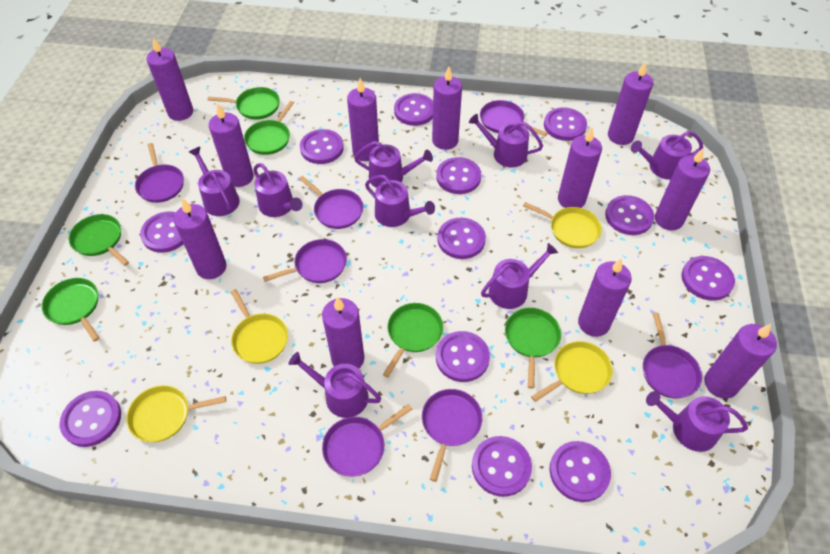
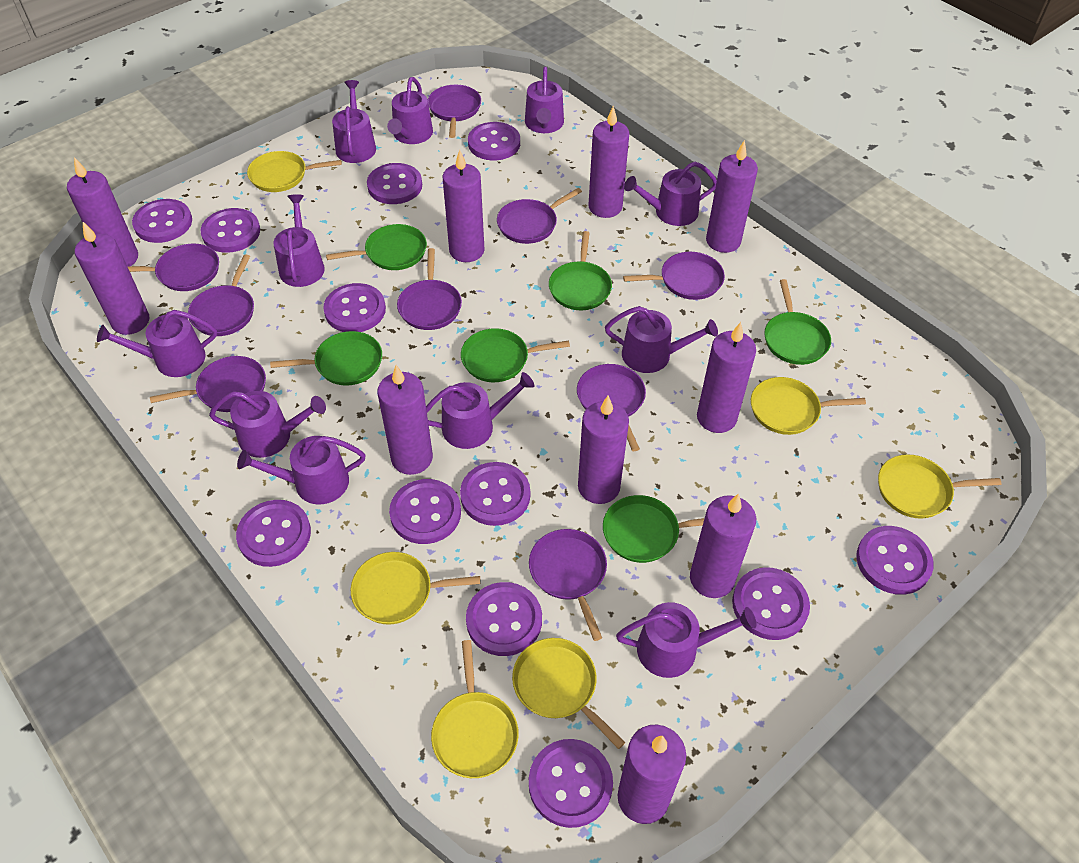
purple candle: [146,37,193,121] [173,198,227,279] [209,103,254,187] [322,296,364,369] [347,78,379,161] [432,67,462,150] [558,127,602,208] [578,258,632,337] [608,61,653,145] [655,147,710,230] [704,324,777,399] = 11 -> [67,157,138,267] [75,222,149,335] [377,365,433,475] [442,150,485,262] [578,395,629,504] [588,106,630,218] [618,725,686,824] [690,493,756,598] [697,322,756,433] [706,140,758,253] = 10
purple pan: [135,143,184,203] [263,239,347,283] [299,176,363,229] [322,404,412,477] [422,389,482,482] [480,100,547,136] [643,313,702,398] = 7 -> [128,243,219,291] [150,356,266,412] [188,254,254,336] [397,248,462,330] [428,85,481,138] [497,188,582,244] [529,529,607,641] [577,364,646,451] [623,252,725,300] = 9
purple watering can: [189,147,240,216] [253,163,303,217] [288,352,381,418] [354,141,433,188] [365,175,435,227] [469,114,543,167] [481,243,558,309] [631,131,703,180] [646,391,748,452] = 9 -> [97,310,217,377] [209,391,326,458] [237,436,365,505] [273,194,325,287] [332,80,376,163] [387,77,433,144] [426,372,534,449] [525,66,564,133] [605,306,718,373] [616,602,756,678] [624,162,717,226] = 11
yellow pan: [126,385,226,442] [231,289,288,364] [523,202,602,248] [531,341,613,402] = 4 -> [247,151,342,192] [351,552,481,624] [431,640,519,778] [512,638,625,749] [751,377,866,435] [878,454,1002,519] = 6

